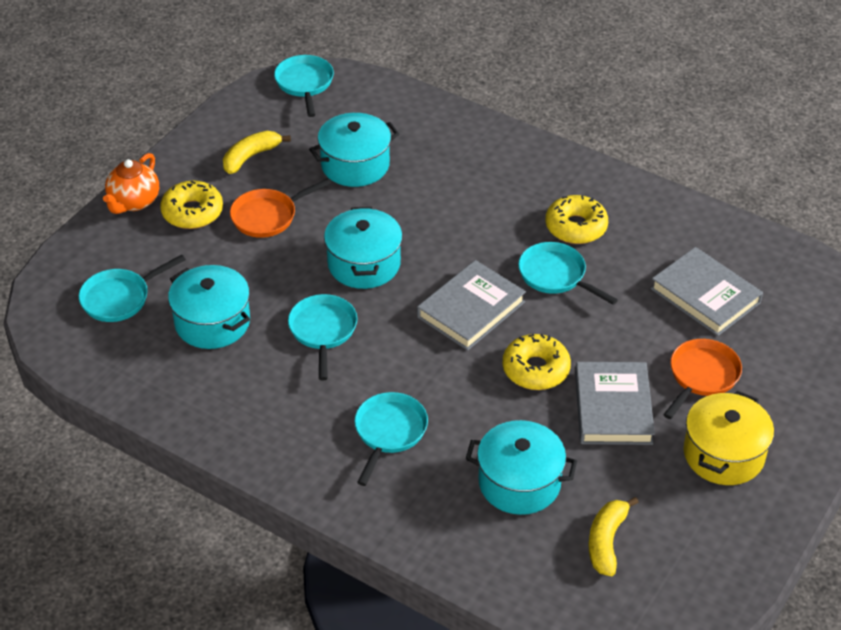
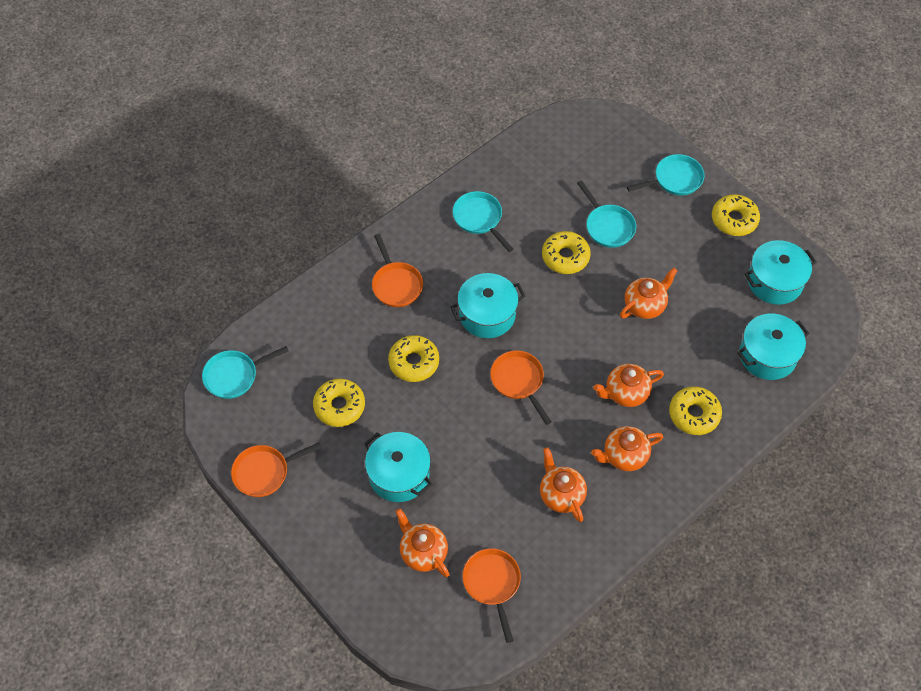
grey book: [417,260,526,350] [575,362,655,445] [651,247,763,336] = 3 -> none = 0
orange pan: [230,178,331,238] [663,339,742,419] = 2 -> [231,442,322,497] [372,234,423,307] [462,548,521,643] [490,350,552,425] = 4
orange teapot: [103,153,159,214] = 1 -> [395,509,450,577] [540,447,587,522] [591,426,663,471] [593,364,664,407] [620,268,677,319] = 5
turquoise pan: [79,255,186,322] [274,55,334,117] [288,294,357,380] [354,392,428,486] [518,242,618,305] = 5 -> [202,346,289,399] [453,191,514,252] [577,180,636,248] [627,154,704,196] = 4
yellow banana: [223,131,291,174] [589,497,639,576] = 2 -> none = 0
yellow donut: [160,181,223,229] [502,334,571,390] [546,195,608,244] = 3 -> [313,379,365,427] [388,335,439,382] [542,231,591,274] [669,387,722,435] [712,194,760,236] = 5
yellow pot: [683,391,774,485] = 1 -> none = 0

